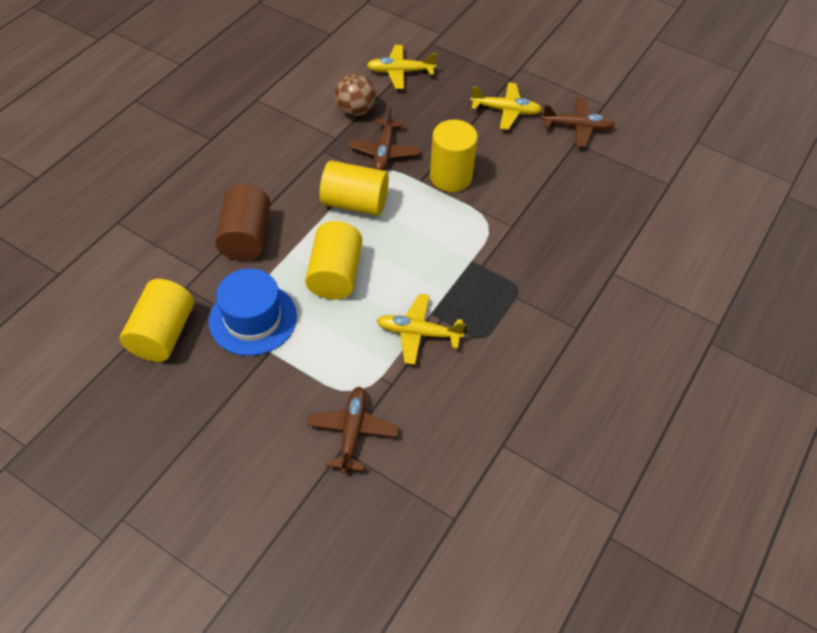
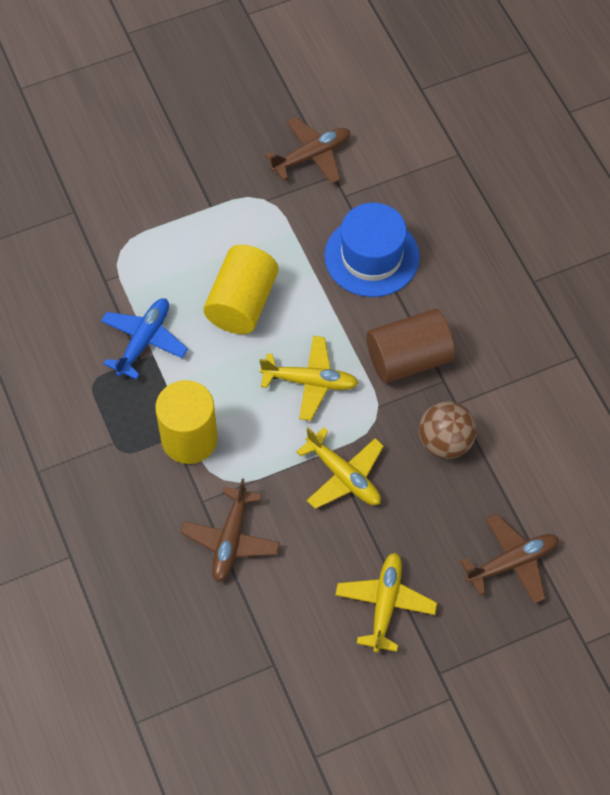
blue plane: none = 0 -> [101,298,188,380] = 1
yellow cylinder: [120,279,194,362] [305,221,362,300] [320,160,389,216] [430,120,478,192] = 4 -> [155,380,218,464] [203,245,279,334] = 2

